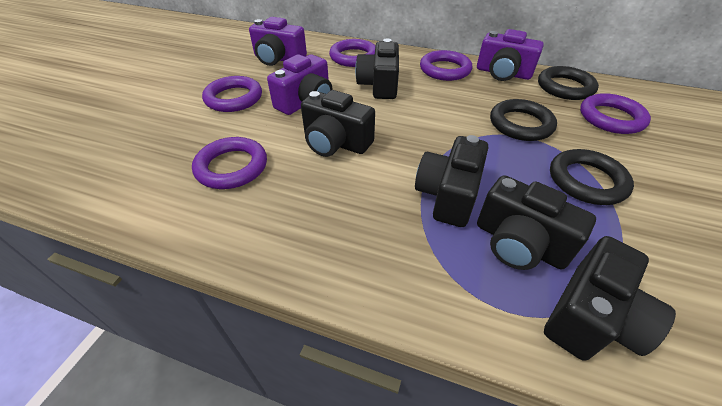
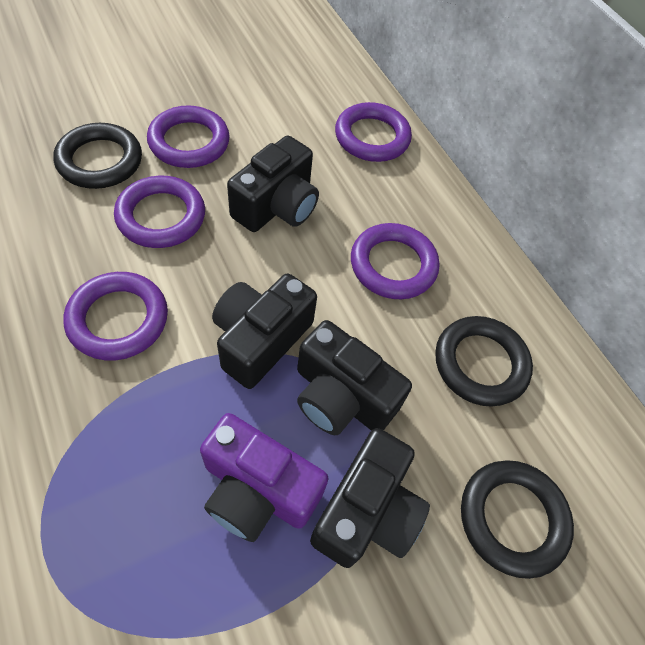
black camera: [301,90,375,157] [355,38,399,99] [415,135,488,227] [477,175,596,270] [544,236,676,361] = 5 -> [212,273,317,389] [227,135,319,232] [297,320,412,435] [310,428,430,568] = 4
purple camera: [249,17,307,66] [267,54,332,115] [477,29,544,81] = 3 -> [200,413,329,542] = 1

